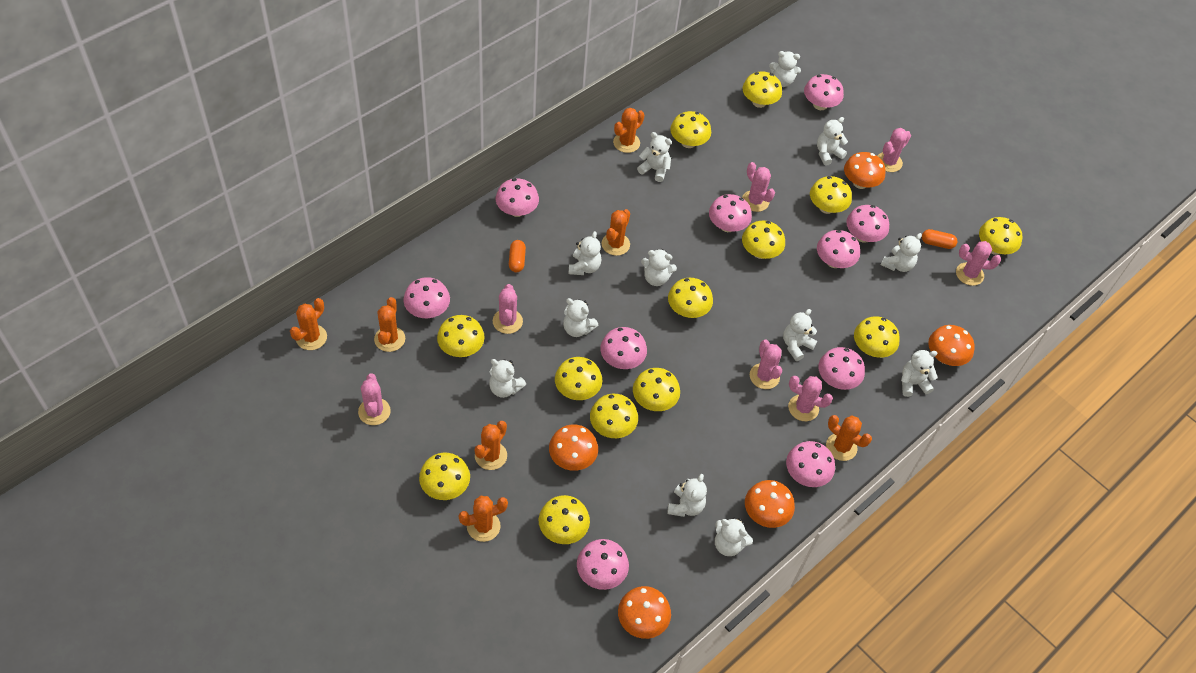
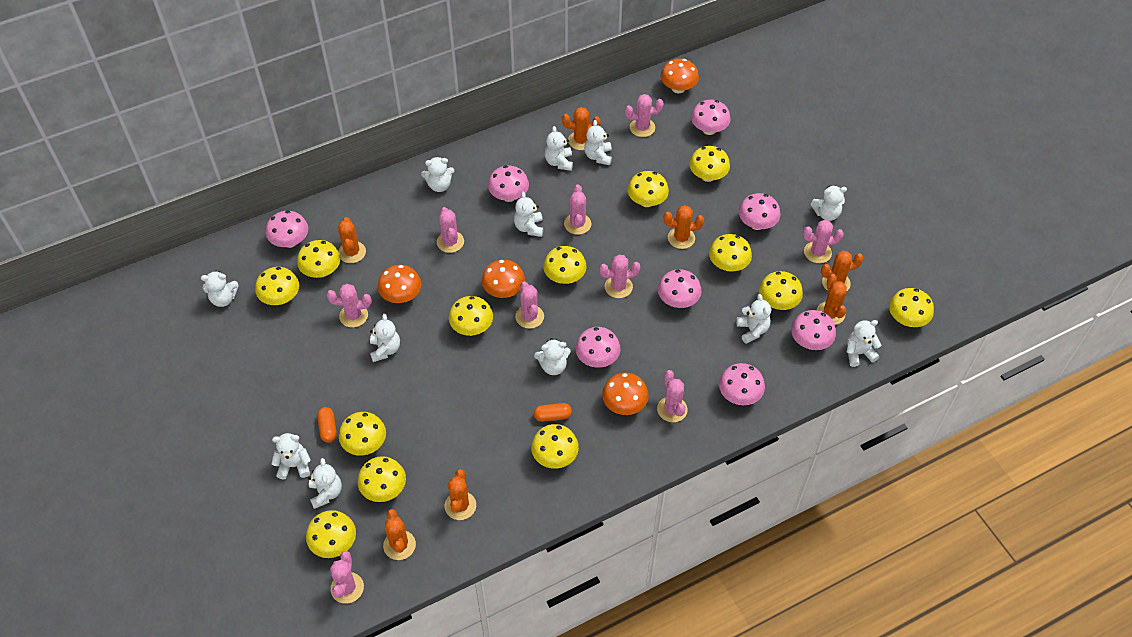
orange mushroom: [549,424,598,471] [618,586,671,639] [745,480,795,528] [844,152,885,189] [928,325,975,366] = 5 -> [378,265,421,303] [482,260,525,298] [602,373,648,415] [660,59,699,93] = 4
pink cactus: [358,373,391,425] [493,284,523,334] [742,162,775,212] [750,340,782,389] [788,376,833,421] [877,128,911,172] [956,241,1001,286] = 7 -> [327,284,371,328] [330,551,364,604] [437,207,464,253] [515,282,544,329] [564,184,591,235] [599,255,640,298] [625,94,663,137] [657,370,688,423] [803,220,844,263] = 9
pink mushroom: [403,277,450,318] [496,178,539,217] [577,539,629,590] [600,327,647,369] [709,194,752,232] [786,441,835,487] [804,74,844,110] [817,230,860,268] [818,347,865,390] [846,205,889,243] = 10 -> [266,211,308,248] [488,165,529,202] [575,327,620,368] [658,269,702,308] [691,100,731,135] [719,363,765,405] [739,193,780,230] [791,310,836,350] = 8

